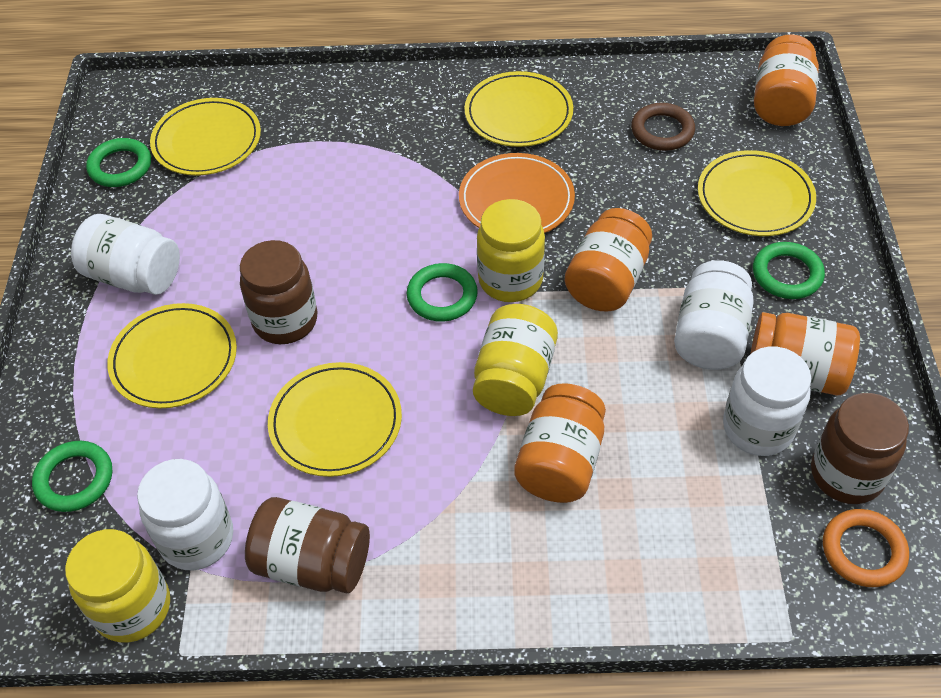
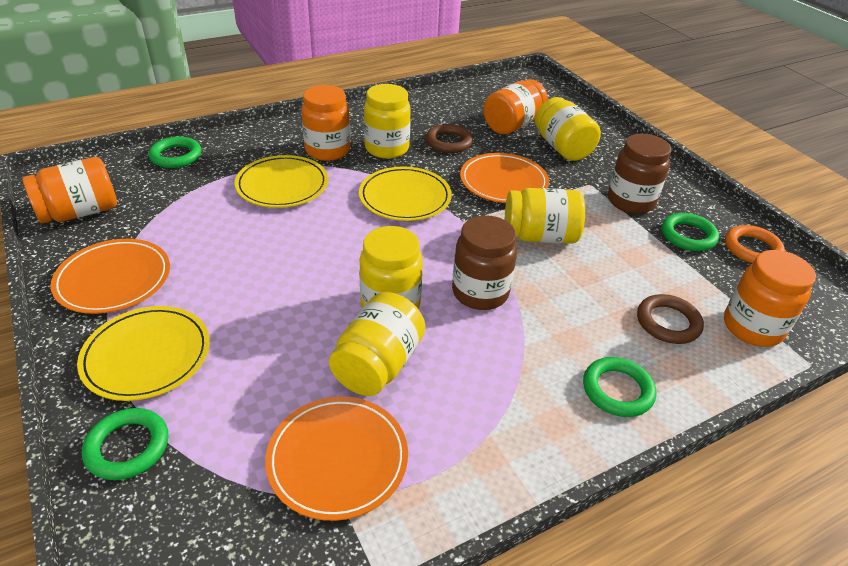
brown jar: [240,240,317,344] [245,497,370,593] [811,393,909,504] = 3 -> [452,215,517,310] [608,134,671,214] = 2
brown ring: [631,103,695,151] = 1 -> [426,124,473,153] [637,294,704,344] = 2
orange plate: [459,153,575,233] = 1 -> [51,239,170,314] [265,396,408,521] [460,153,549,203] = 3
white jar: [71,214,180,295] [137,459,233,570] [674,260,754,370] [723,347,811,456] = 4 -> none = 0
yellow jar: [65,529,170,643] [473,304,558,416] [477,199,545,302] = 3 -> [329,292,425,396] [359,226,423,308] [364,84,411,159] [505,188,585,244] [535,97,601,161] = 5
yellow plate: [107,303,237,408] [150,98,261,176] [268,362,402,477] [464,71,573,147] [698,150,816,236] = 5 -> [77,306,210,401] [235,155,328,208] [359,166,452,221] = 3

